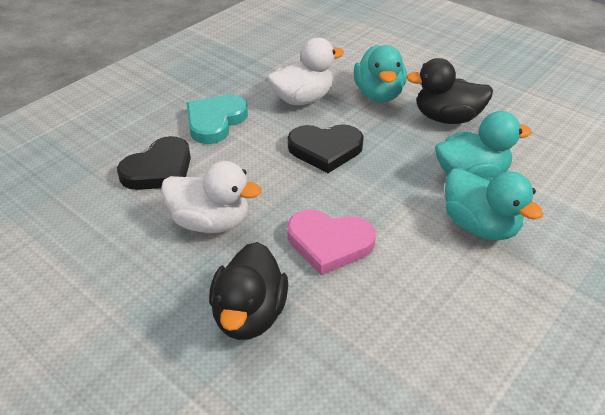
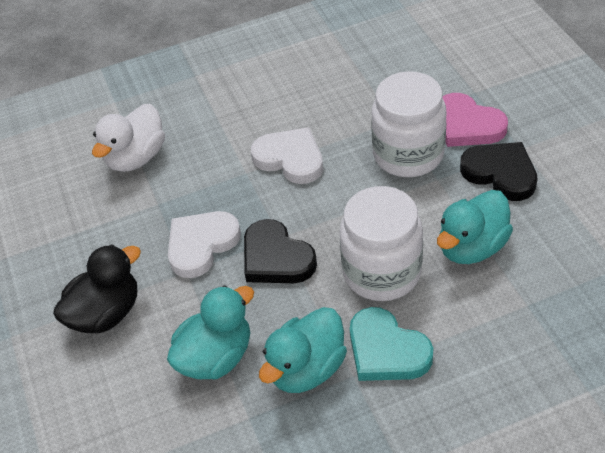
black duck: [209,242,288,340] [406,58,493,124] = 2 -> [53,244,141,333] = 1
white duck: [161,161,261,233] [267,38,344,105] = 2 -> [92,104,165,172] = 1
white heart: none = 0 -> [168,211,241,278] [251,127,323,184] = 2
white jar: none = 0 -> [339,186,423,301] [371,71,447,177] = 2

